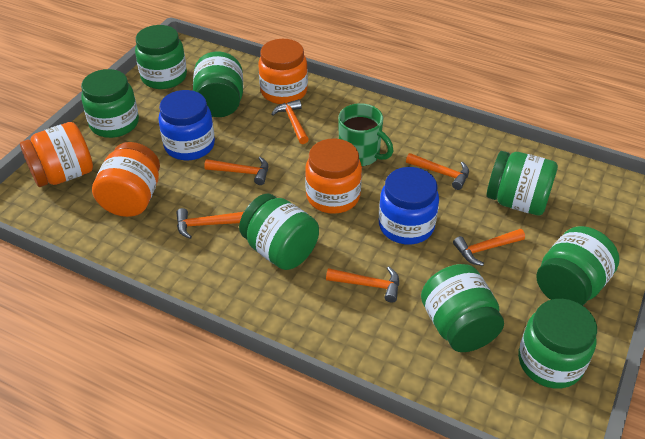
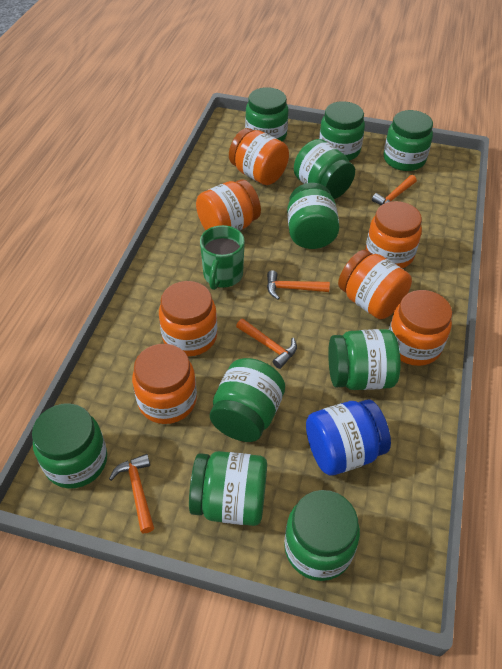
blue jar: [158,90,215,160] [379,167,439,245] = 2 -> [306,399,391,476] = 1
green jar: [81,69,139,138] [135,25,187,89] [193,51,243,117] [239,194,319,270] [421,264,504,352] [486,151,558,215] [518,299,597,389] [536,226,620,306] = 8 -> [32,403,107,488] [189,451,267,526] [210,358,285,442] [245,87,288,142] [284,490,360,581] [287,183,339,249] [294,139,355,199] [319,101,365,161] [328,329,400,390] [383,110,433,171] = 10
orange hammer: [176,208,244,239] [204,157,268,185] [271,99,309,144] [326,267,399,303] [406,153,469,190] [453,229,525,266] = 6 -> [109,454,154,533] [236,318,297,369] [267,270,330,300] [372,175,417,205] = 4
orange jar: [20,122,93,187] [92,142,160,217] [258,39,308,104] [305,139,362,214] = 4 -> [132,344,197,424] [159,281,217,356] [196,179,261,231] [229,128,289,185] [338,250,412,319] [366,201,422,268] [389,290,452,366] = 7

